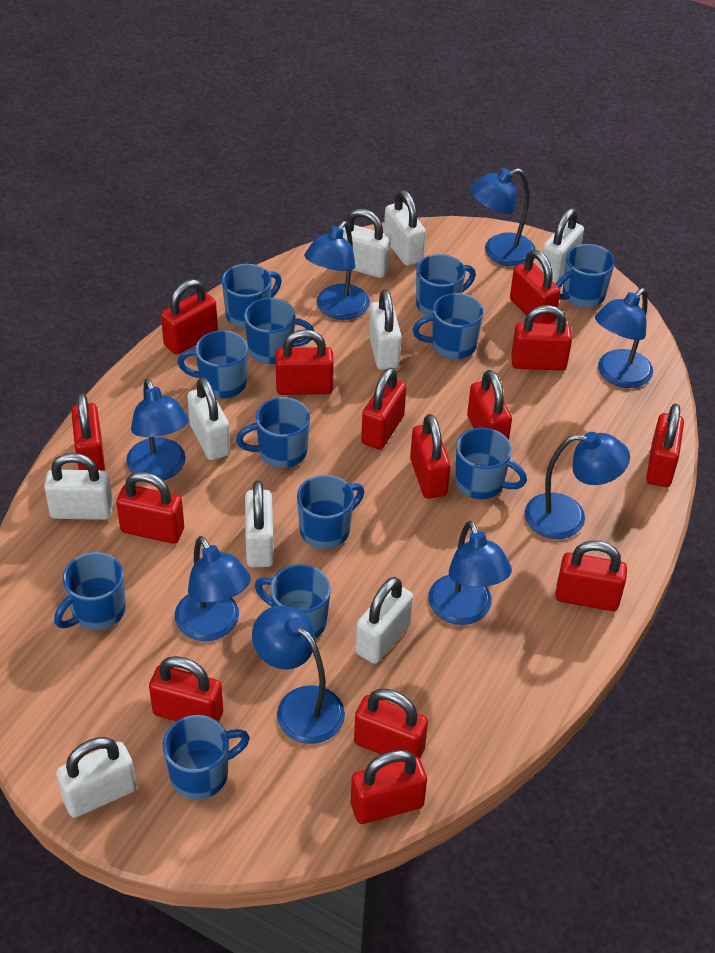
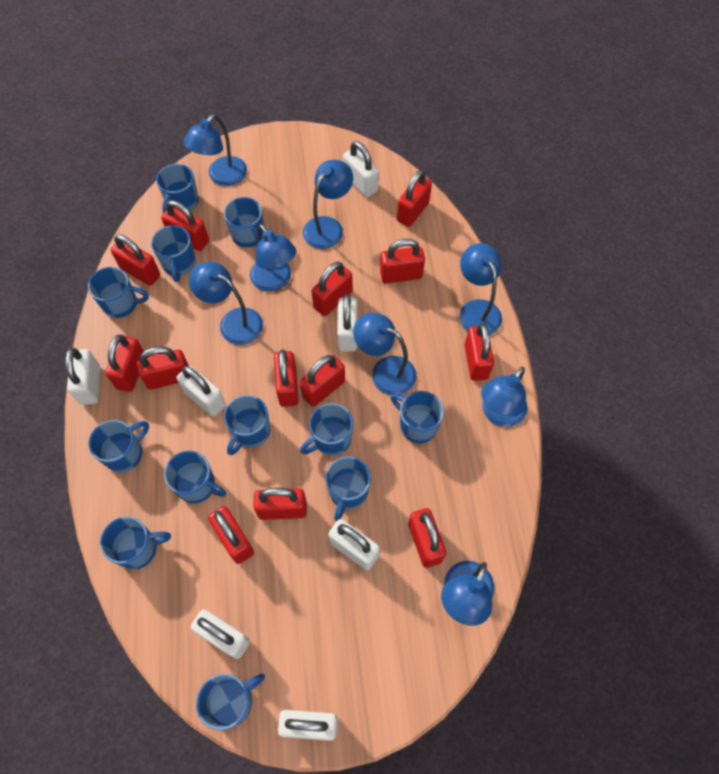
red padlock: [71,393,105,471] [116,472,184,544] [149,656,223,722] [161,279,218,355] [276,329,334,395] [351,750,427,824] [354,689,428,759] [361,367,406,450] [410,414,451,499] [467,370,512,440] [510,250,561,324] [511,305,572,371] [555,540,627,611] [646,404,684,487] = 14 -> [105,334,144,392] [111,234,160,286] [137,346,189,390] [161,200,209,251] [208,506,254,564] [254,488,307,520] [274,350,299,407] [300,355,345,407] [312,262,353,316] [380,239,425,284] [397,170,432,227] [408,508,446,568] [465,323,494,381] = 13
white padlock: [44,453,113,520] [56,737,136,818] [187,377,231,460] [245,481,274,567] [343,209,391,278] [355,577,413,664] [369,289,402,370] [384,190,426,266] [540,208,584,283] = 9 -> [65,348,100,405] [177,366,226,417] [191,609,250,659] [278,710,338,741] [328,519,380,570] [337,294,357,352] [343,141,379,197] = 7

